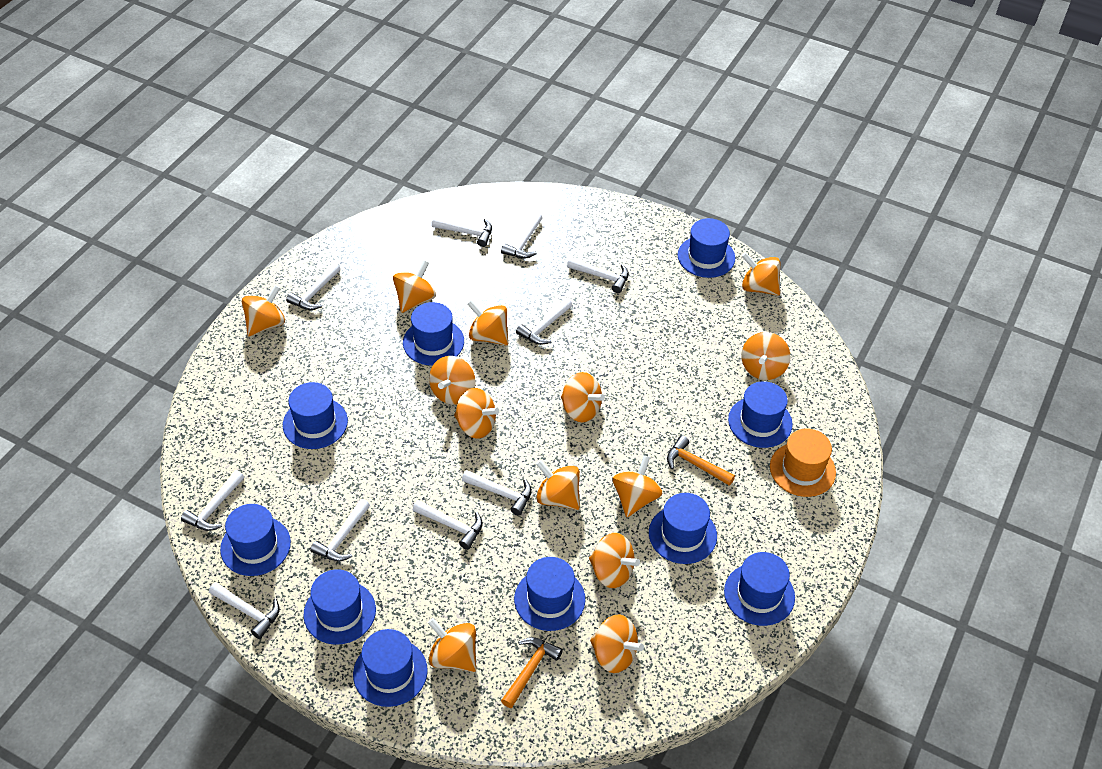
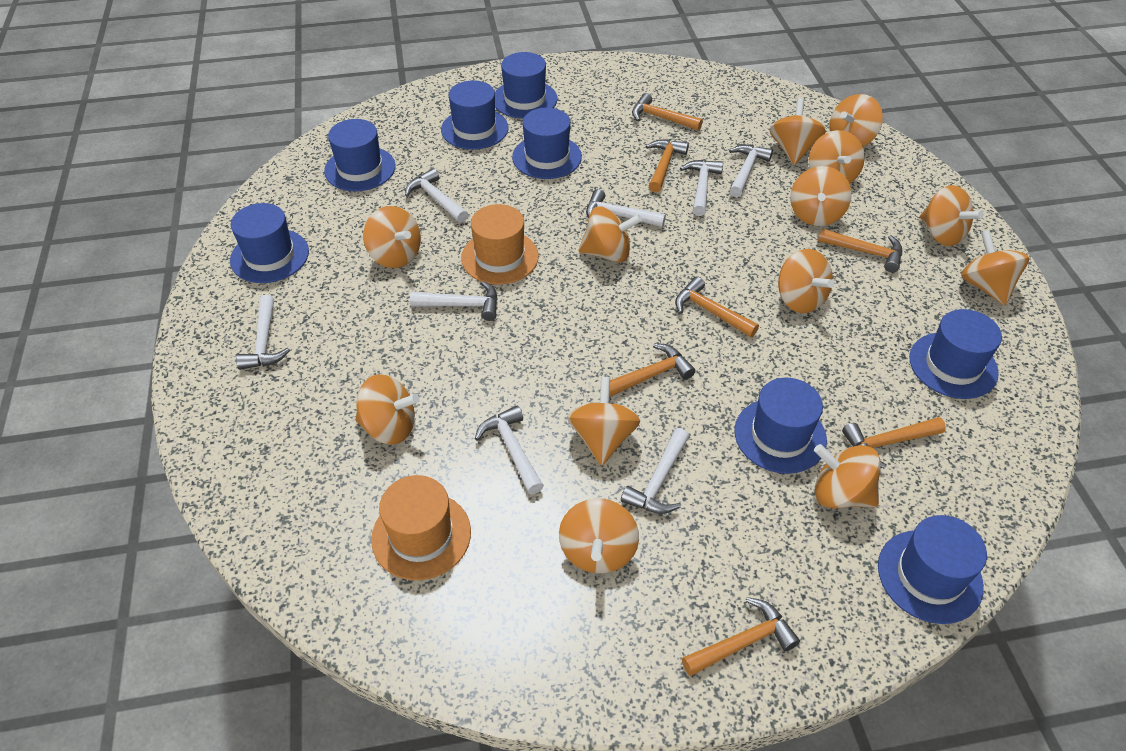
blue hat: [220,504,291,576] [283,382,348,449] [303,569,376,645] [353,629,428,707] [403,302,464,365] [514,557,585,631] [649,493,717,564] [678,218,735,278] [724,552,795,626] [728,381,793,448] = 10 -> [230,203,309,283] [324,119,396,191] [441,80,509,150] [495,52,557,119] [512,108,582,179] [734,378,827,474] [878,515,987,624] [909,309,1002,399] = 8
orange hammer: [501,637,563,708] [667,435,735,486] = 2 -> [609,343,696,397] [632,93,703,131] [646,139,689,193] [675,276,759,337] [682,597,800,676] [818,228,902,272] [842,417,946,469] = 7
orange hat: [770,428,836,497] = 1 -> [371,475,471,580] [461,204,539,285] = 2
white hammer: [181,470,244,531] [209,582,280,639] [286,263,341,310] [310,499,370,561] [413,500,483,550] [431,217,492,247] [462,470,532,516] [501,212,543,258] [516,298,572,345] [567,258,629,293] = 10 -> [236,295,290,370] [405,168,468,223] [410,281,498,321] [475,406,544,494] [586,189,666,227] [621,428,689,514] [680,160,723,216] [729,144,773,197] = 8

